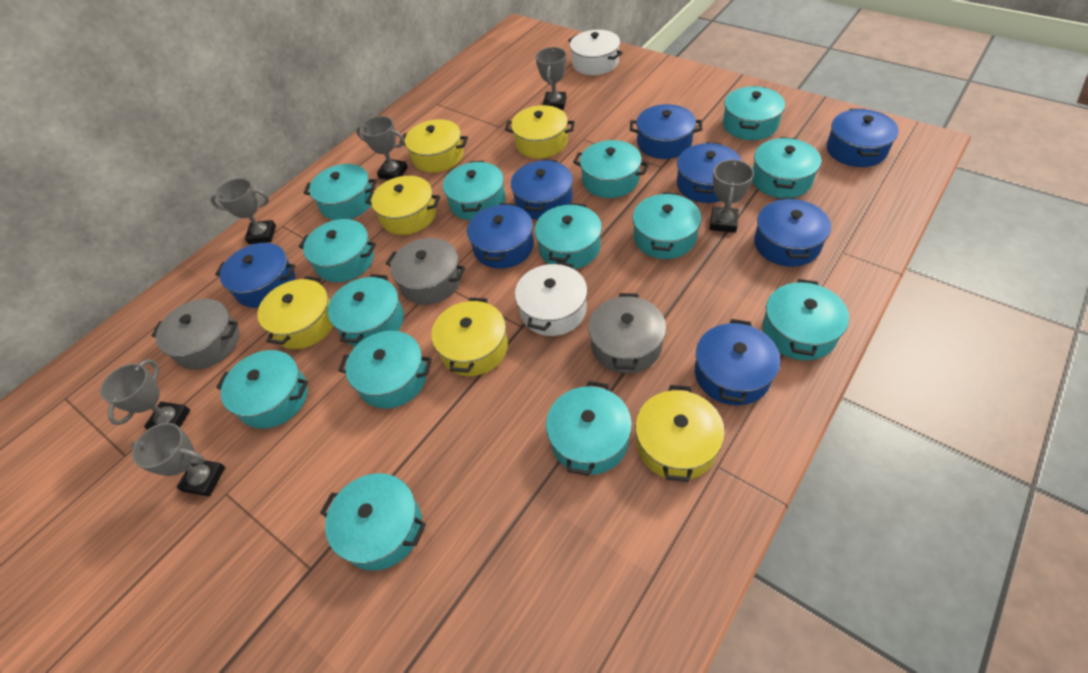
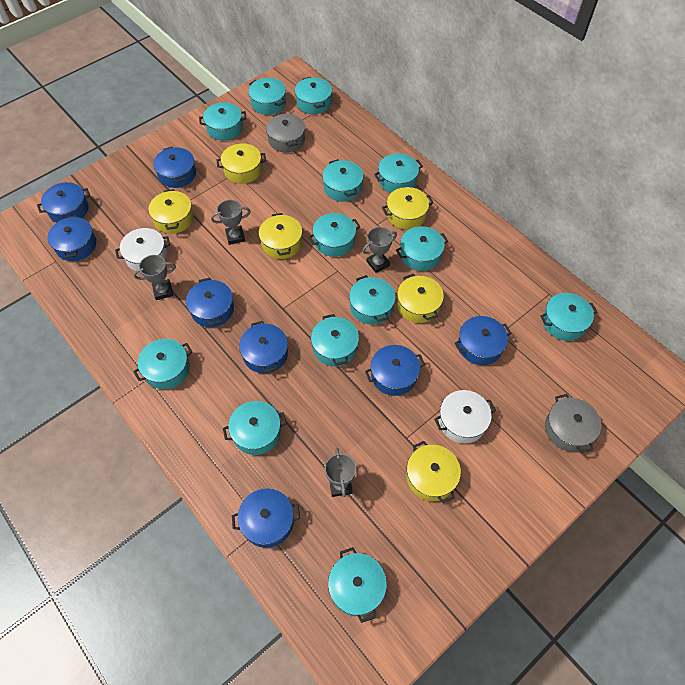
grey pot: [151,299,239,370] [386,238,466,305] [588,293,666,373] = 3 -> [266,113,305,153] [545,394,601,453] = 2
grey trophy: [100,359,190,430] [131,423,225,496] [211,178,276,244] [356,116,408,180] [536,47,566,110] [710,159,754,233] = 6 -> [133,255,176,300] [211,200,250,245] [325,448,356,497] [362,227,397,273] = 4
turquoise pot: [216,350,308,429] [299,219,376,282] [304,164,377,220] [320,473,426,571] [328,274,404,347] [338,331,432,409] [443,161,505,220] [535,203,602,269] [546,381,632,476] [573,140,649,198] [632,192,701,259] [723,86,785,140] [752,137,821,198] [762,279,849,360] = 14 -> [133,339,192,389] [199,102,247,141] [223,401,287,455] [248,78,286,115] [295,77,332,114] [308,213,360,257] [311,314,359,366] [322,159,364,202] [328,547,387,623] [349,275,396,325] [374,153,423,193] [396,226,448,271] [540,293,597,341] = 13

